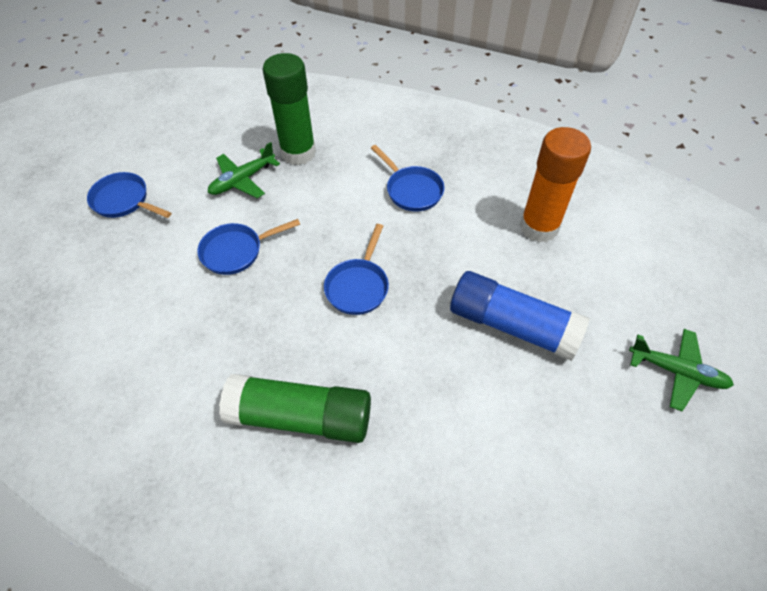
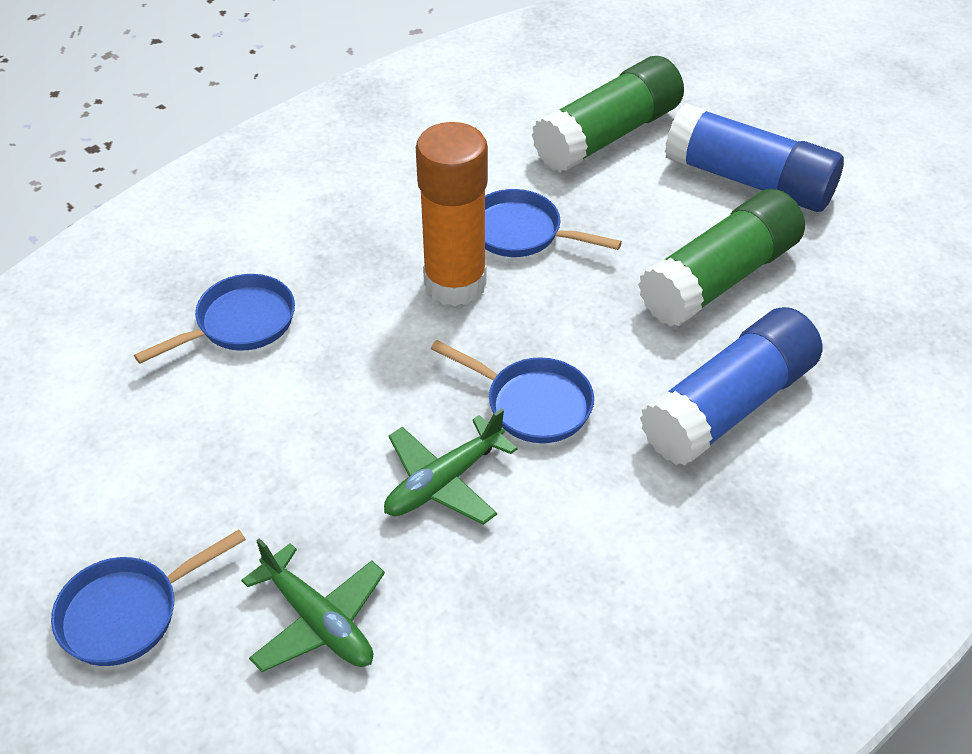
blue glue stick: [450,271,590,361] = 1 -> [640,307,823,466] [665,103,844,212] = 2

